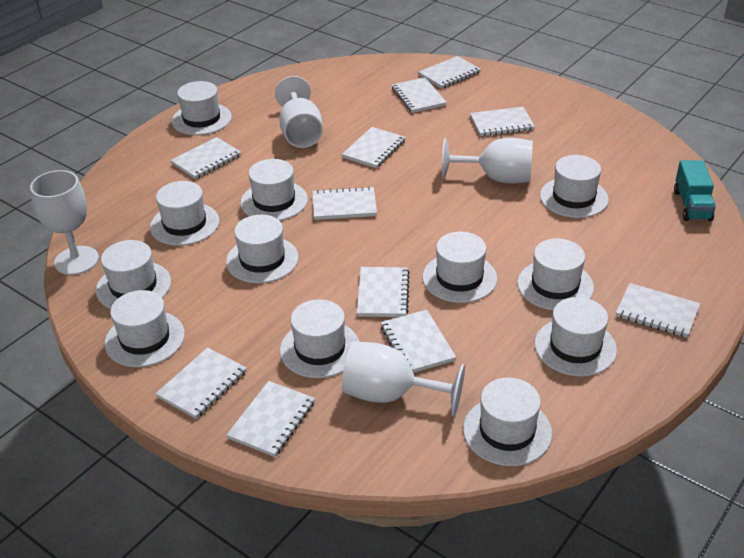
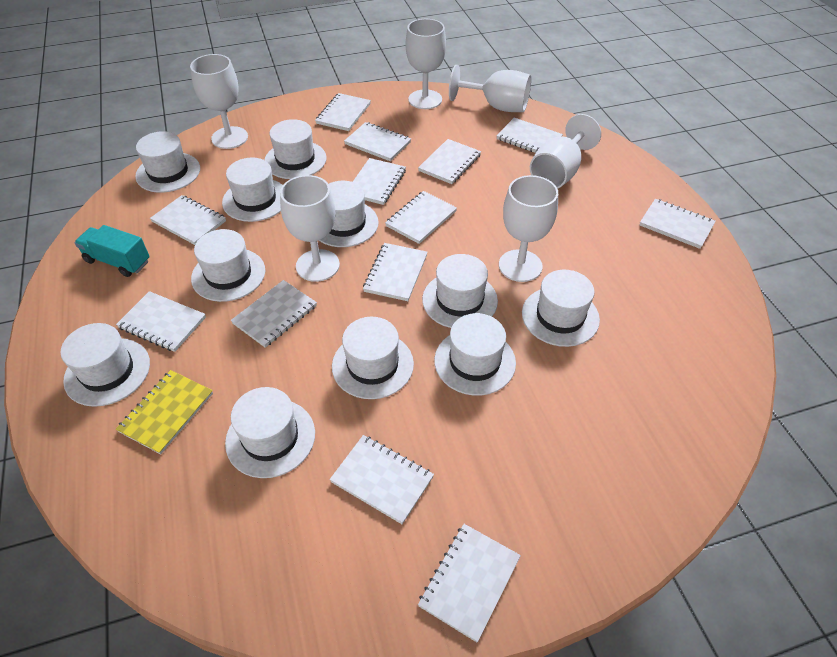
white goblet: [30,170,99,275] [275,76,323,148] [342,341,465,417] [442,138,533,184] = 4 -> [190,54,248,149] [280,175,340,282] [406,19,446,109] [449,65,531,112] [499,175,558,282] [530,114,601,189] = 6
white hat: [96,240,171,309] [105,290,185,367] [150,181,219,246] [172,81,232,135] [226,215,298,283] [240,159,308,221] [280,299,360,378] [423,232,497,303] [463,377,552,466] [517,238,594,310] [535,297,617,376] [540,155,609,218] = 12 -> [60,323,150,407] [135,131,200,193] [191,229,265,302] [222,158,283,222] [225,387,315,478] [265,119,326,179] [319,181,379,247] [332,317,414,399] [422,254,498,328] [434,313,516,396] [522,270,600,347] = 11
white notebook: [155,347,247,419] [170,137,241,179] [226,381,315,457] [312,186,377,220] [342,127,406,168] [357,267,410,317] [381,310,456,373] [392,78,447,113] [419,56,481,89] [470,107,535,136] [616,283,700,338] = 11 -> [116,291,206,352] [150,195,226,245] [231,280,317,348] [315,93,371,131] [330,435,434,524] [344,122,411,161] [353,158,406,205] [363,243,427,301] [385,191,457,244] [418,139,481,184] [418,524,521,642] [497,118,563,153] [640,198,716,249] = 13
yellow notebook: none = 0 -> [116,370,213,454] = 1

